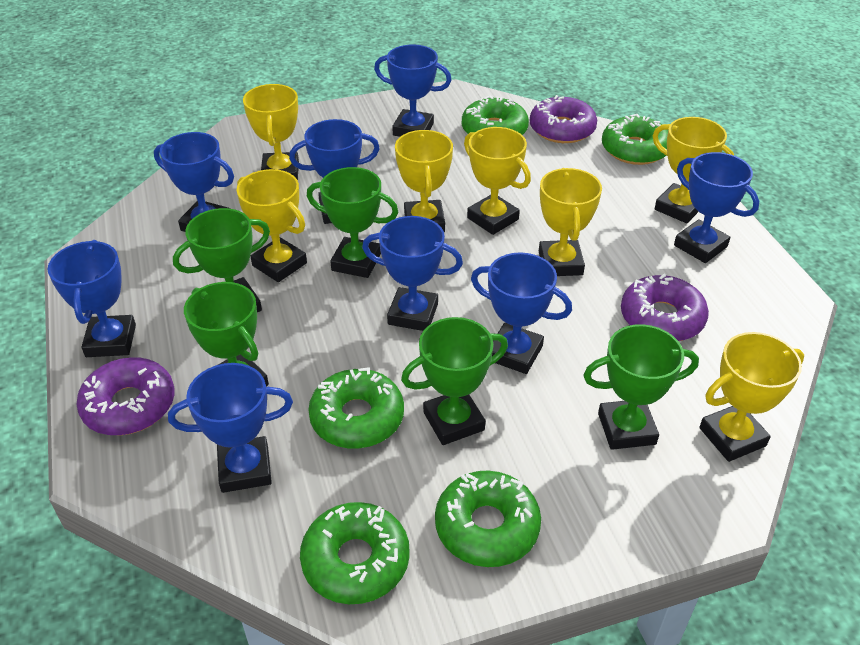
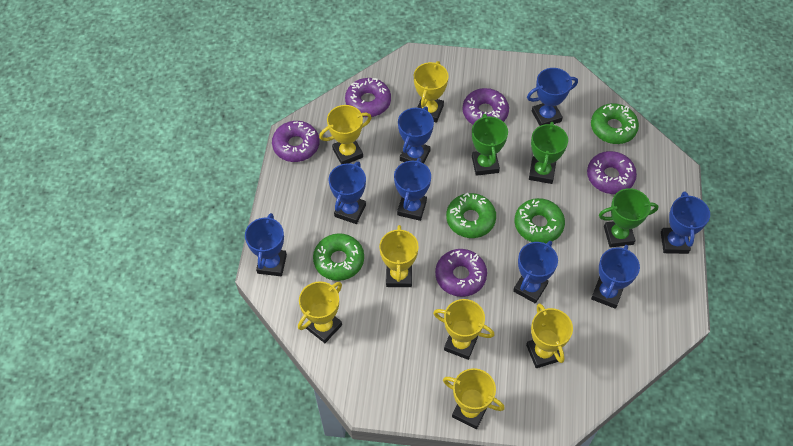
green donut: [300,502,410,604] [308,367,404,448] [435,471,541,567] [462,95,529,135] [602,114,668,165] = 5 -> [313,233,364,281] [446,193,496,238] [514,198,565,243] [591,103,639,144] = 4
green trophy: [173,208,270,312] [184,282,269,386] [307,167,398,278] [401,317,508,445] [583,324,699,450] = 5 -> [472,114,508,176] [529,122,568,184] [599,188,658,248] = 3
purple donut: [76,357,175,435] [530,95,597,143] [621,274,709,341] = 3 -> [272,121,320,162] [345,78,391,117] [435,249,487,297] [462,88,509,124] [587,151,637,194] = 5

